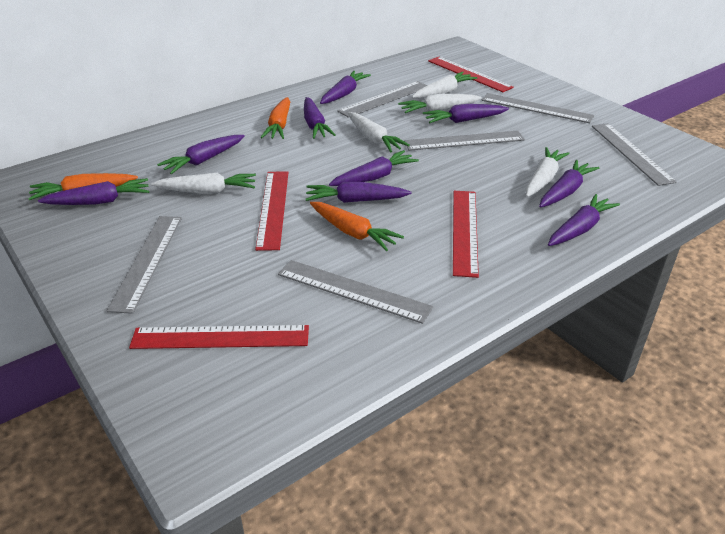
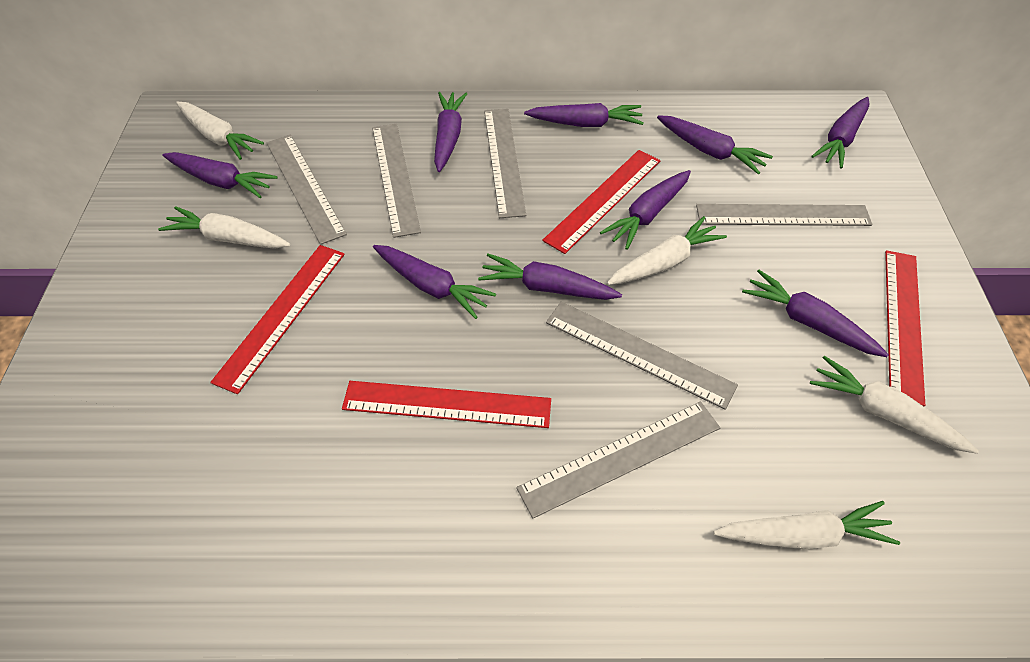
orange carrot: [28,173,138,200] [261,97,290,139] [310,202,404,251] = 3 -> none = 0

